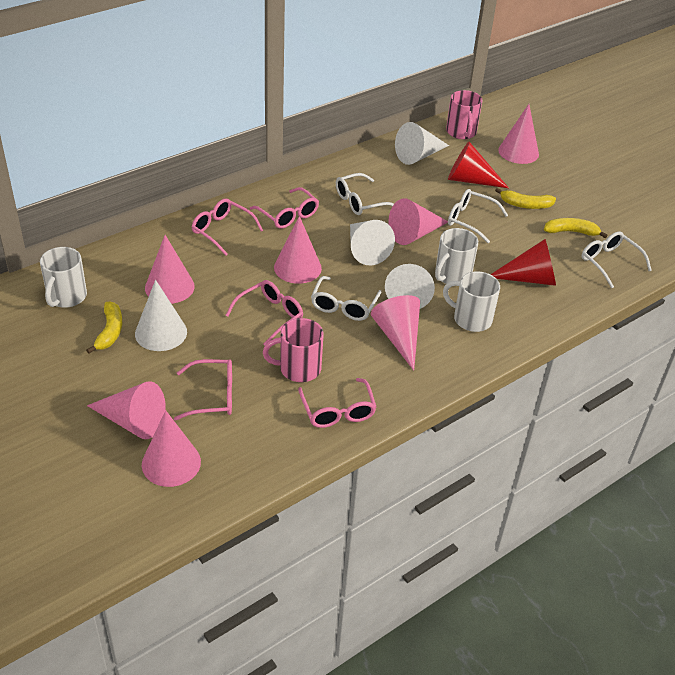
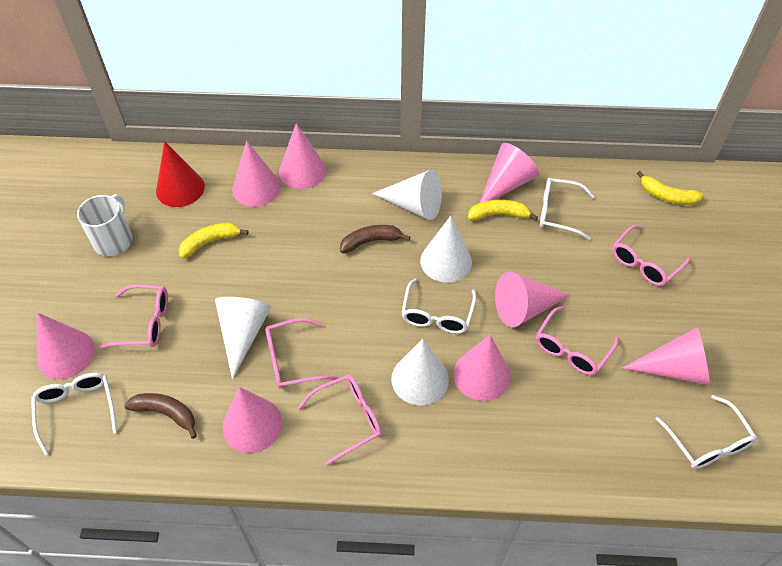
brown banana: none = 0 -> [124,393,197,439] [340,225,410,253] = 2
pink cone: [87,381,166,439] [142,410,201,487] [145,235,195,304] [274,216,322,284] [371,295,420,370] [388,198,448,245] [498,104,539,164] = 7 -> [37,312,95,379] [223,387,283,453] [232,141,281,207] [279,123,326,189] [453,335,511,401] [480,143,539,203] [495,272,571,327] [622,327,710,385] = 8
pink mug: [263,318,324,382] [446,90,483,139] = 2 -> none = 0
red cone: [448,142,509,188] [490,239,556,286] = 2 -> [156,141,205,207] = 1
white mug: [40,247,87,308] [435,228,478,284] [443,271,500,332] = 3 -> [77,194,133,256] = 1

